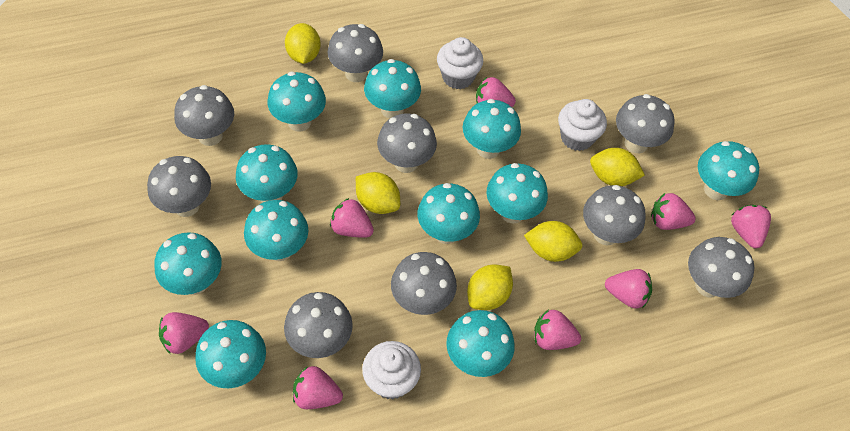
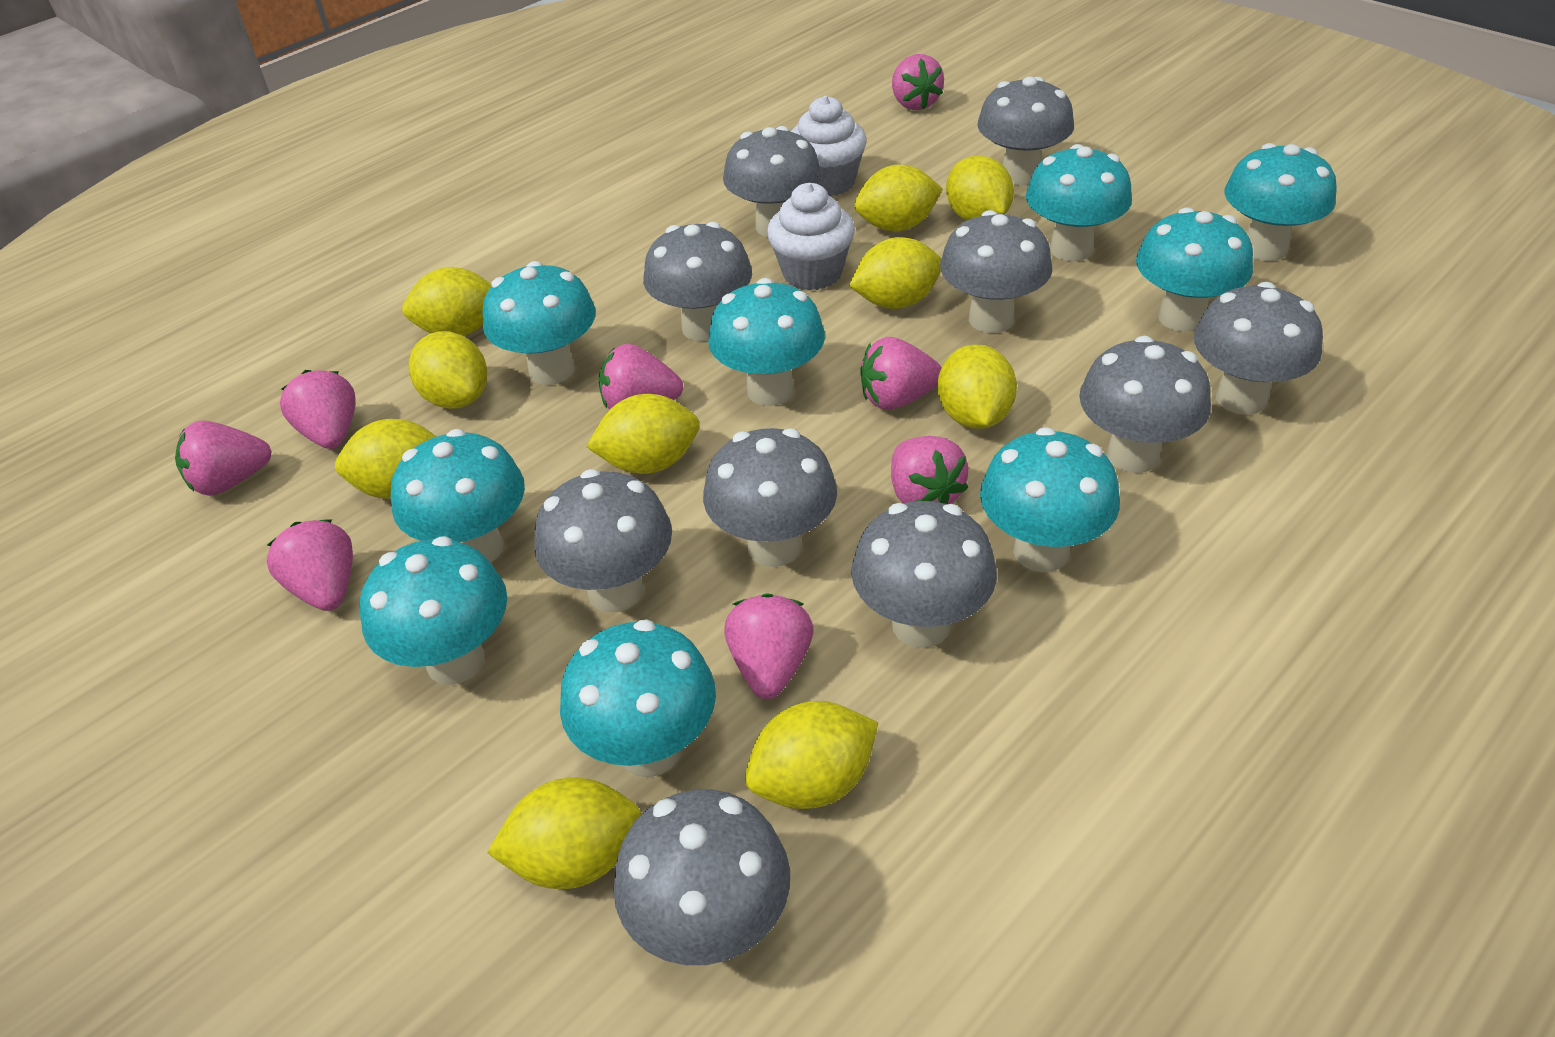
grey mushroom: [147,156,211,217] [174,85,234,146] [284,292,353,358] [328,24,383,82] [377,114,437,173] [391,252,457,315] [583,185,646,246] [616,94,675,153] [688,237,754,298] = 9 -> [534,469,672,612] [613,789,790,965] [643,222,752,341] [703,428,837,567] [723,126,822,237] [851,501,997,648] [940,210,1052,333] [977,76,1074,185] [1079,336,1211,473] [1194,282,1323,415] = 10
turquoise mushroom: [155,232,222,295] [195,320,266,388] [236,144,298,203] [244,200,309,261] [268,72,326,132] [364,59,421,118] [418,183,480,244] [446,310,515,377] [463,99,521,159] [486,163,548,224] [698,141,759,200] = 11 -> [360,536,507,685] [391,429,525,563] [483,261,596,385] [560,619,716,778] [708,278,825,406] [980,427,1120,572] [1026,144,1132,262] [1136,207,1253,332] [1225,143,1337,261] = 9
white cupcake: [362,341,421,400] [437,37,483,89] [558,99,607,151] = 3 -> [767,183,855,291] [791,96,867,197] = 2
yellow lemon: [285,23,321,64] [356,172,400,214] [467,264,513,310] [524,221,583,262] [590,148,645,186] = 5 -> [335,419,436,499] [402,267,492,336] [409,331,487,409] [487,778,642,889] [586,394,700,474] [745,701,878,809] [849,237,941,309] [854,165,943,232] [937,344,1017,429] [946,156,1014,221] = 10

